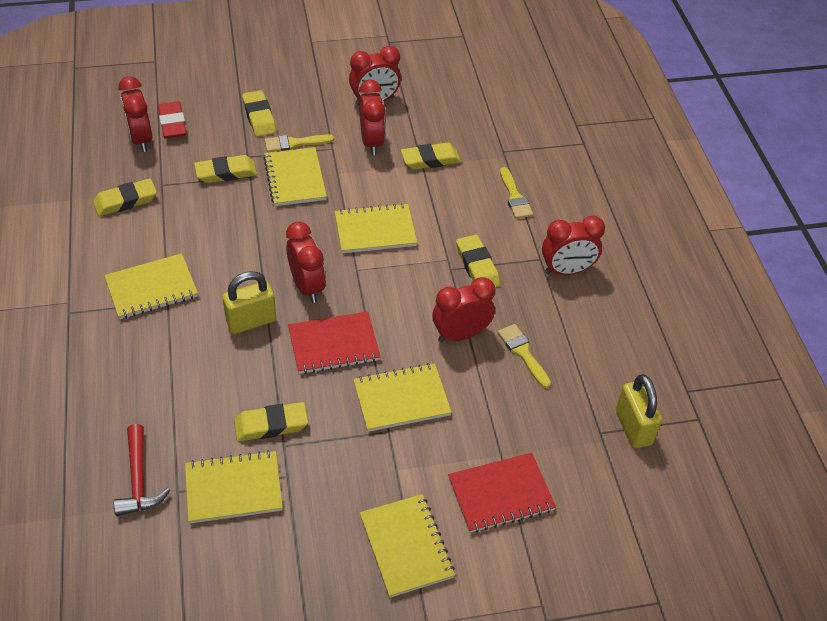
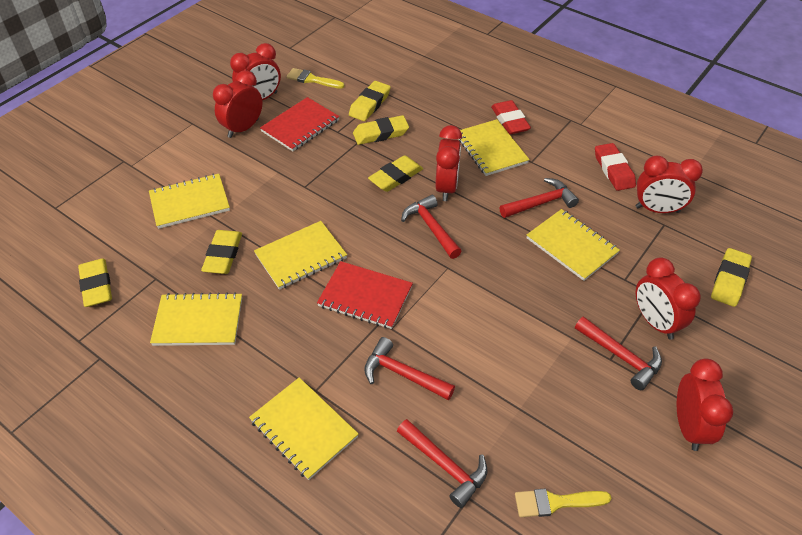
red eraser: [158,101,187,139] = 1 -> [491,100,531,134] [595,143,636,191] = 2
red hammer: [114,424,170,516] = 1 -> [364,337,455,400] [397,419,487,508] [401,195,462,259] [500,178,579,218] [575,316,662,390] = 5
yellow brush: [265,134,334,152] [498,324,551,388] [500,167,533,219] = 3 -> [286,68,345,89] [515,489,612,517] = 2
yellow padlock: [223,271,276,334] [616,374,662,448] = 2 -> none = 0

